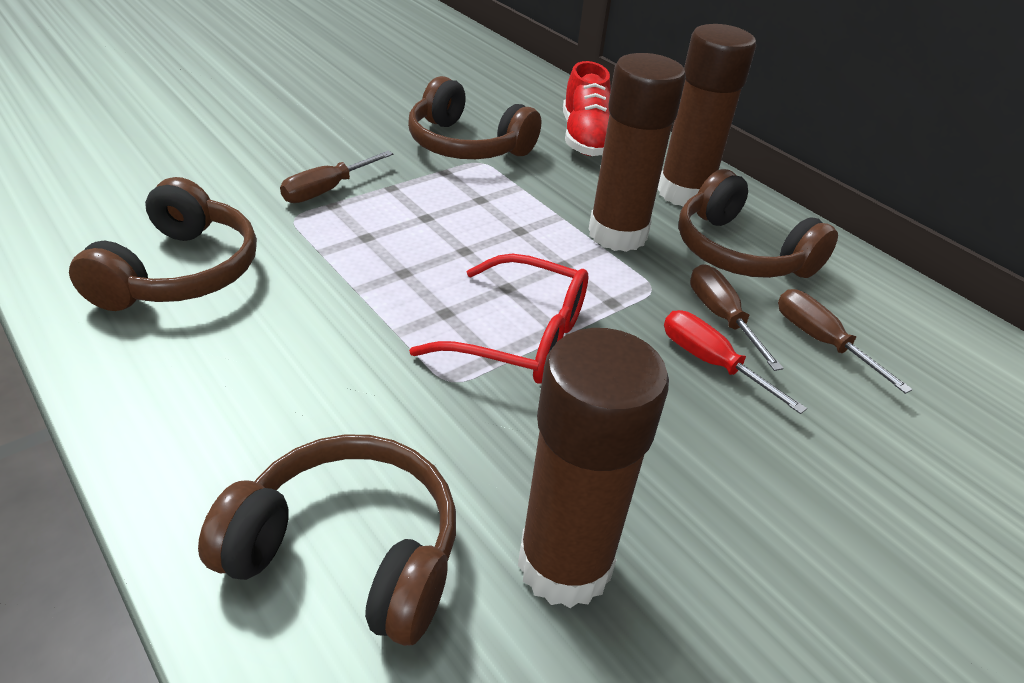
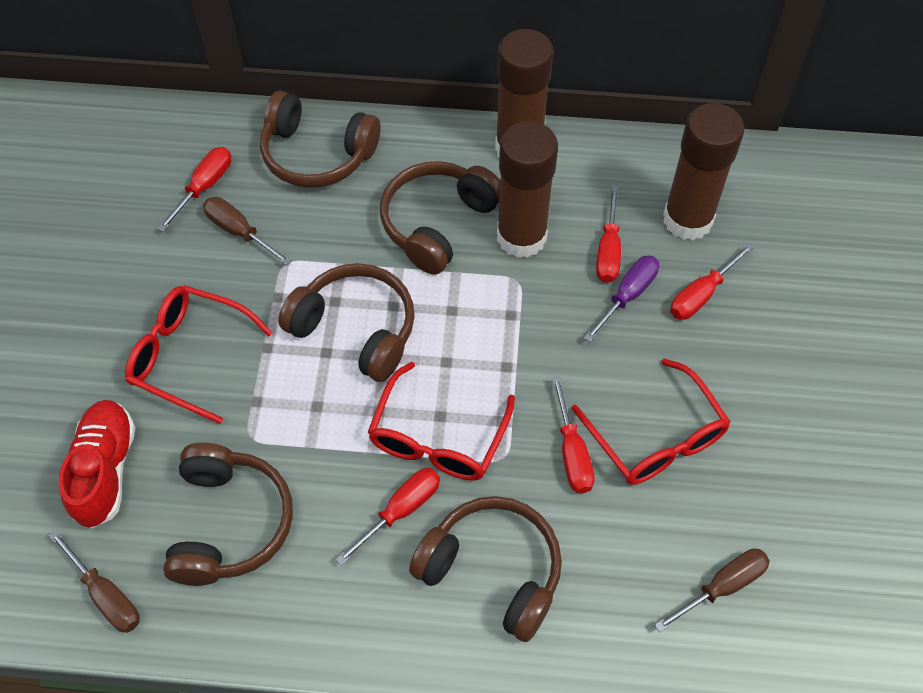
brown headphones: [69,177,257,311] [198,434,456,646] [408,76,541,159] [678,169,838,278] = 4 -> [163,443,293,586] [260,91,381,188] [278,263,415,382] [380,161,500,275] [409,496,562,642] = 5
purple screwdriver: none = 0 -> [584,255,659,342] = 1
red glasses: [409,253,588,384] = 1 -> [125,285,273,424] [368,362,515,481] [572,358,730,485] = 3
red screwdriver: [664,310,807,414] = 1 -> [157,147,231,232] [336,468,440,565] [552,376,595,493] [596,185,621,283] [670,243,754,320] = 5

